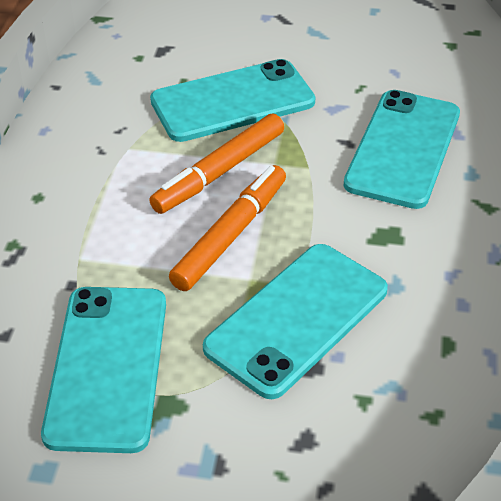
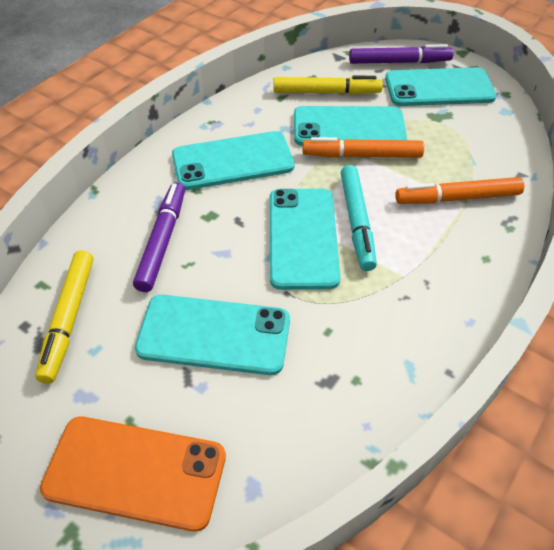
orange phone: none = 0 -> [40,416,226,532] = 1
purple marker: none = 0 -> [133,182,185,292] [349,44,454,64] = 2
turquoise marker: none = 0 -> [340,165,377,271] = 1
turquoise phone: [41,287,166,453] [150,59,316,142] [203,244,388,399] [343,90,460,209] = 4 -> [135,295,290,375] [172,131,295,190] [270,189,340,290] [294,106,407,146] [385,67,497,106] = 5
yellow marker: none = 0 -> [35,250,93,384] [273,75,383,95] = 2

